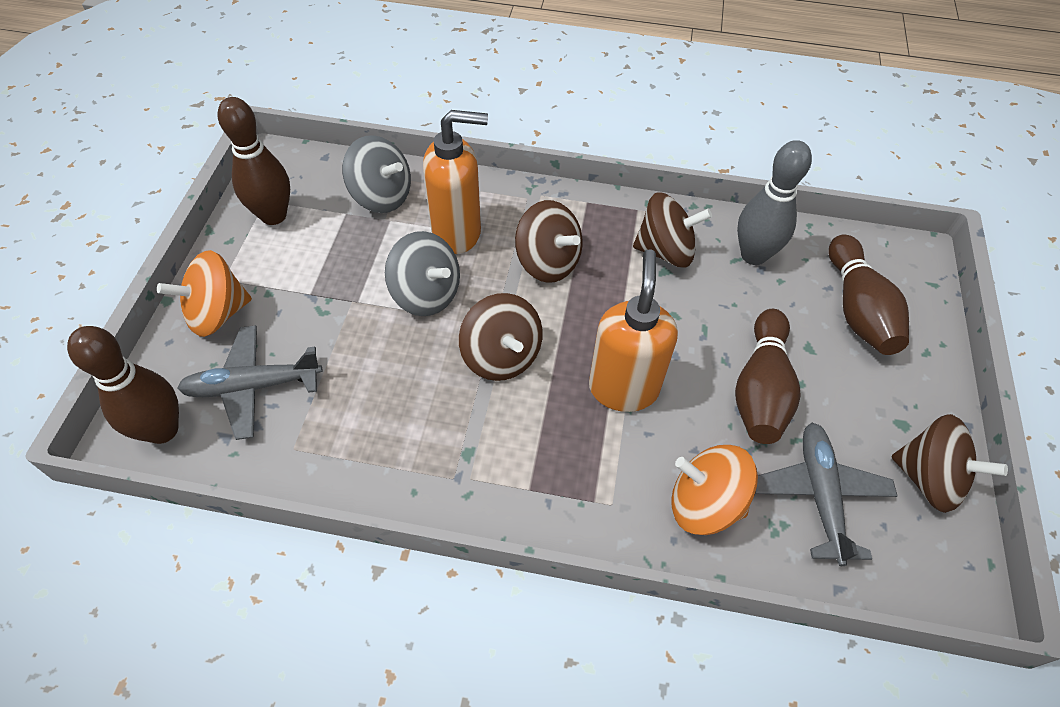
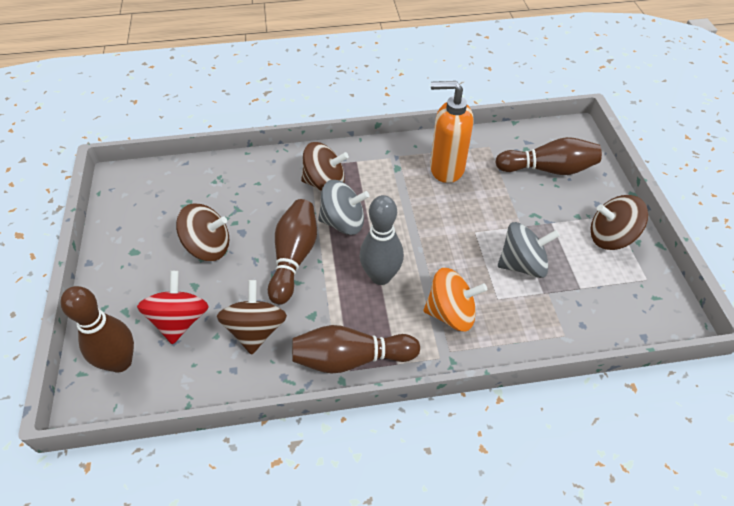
grey plane: [177,325,322,440] [755,423,897,566] = 2 -> none = 0
orange soap dispenser: [423,110,488,254] [589,249,678,412] = 2 -> [430,81,473,183] = 1
orange spinning top: [157,250,252,337] [671,445,758,535] = 2 -> [424,268,487,332] = 1
red spinning top: none = 0 -> [137,271,209,344] = 1

